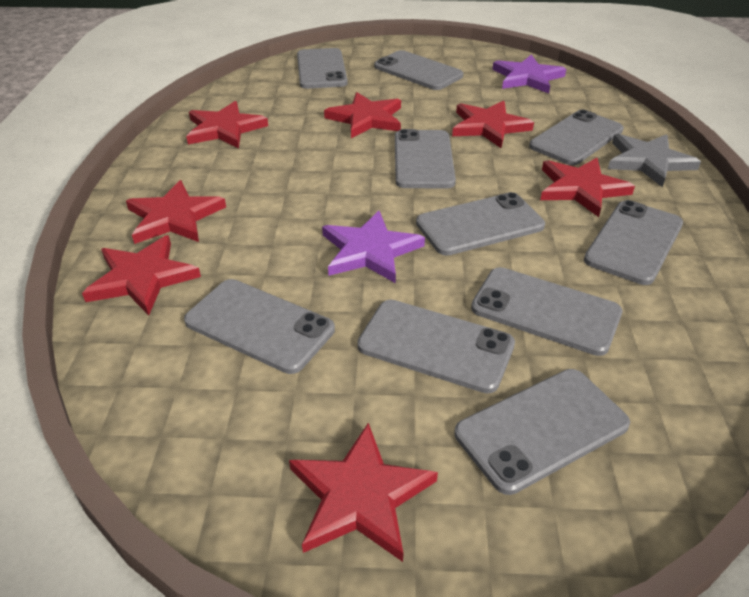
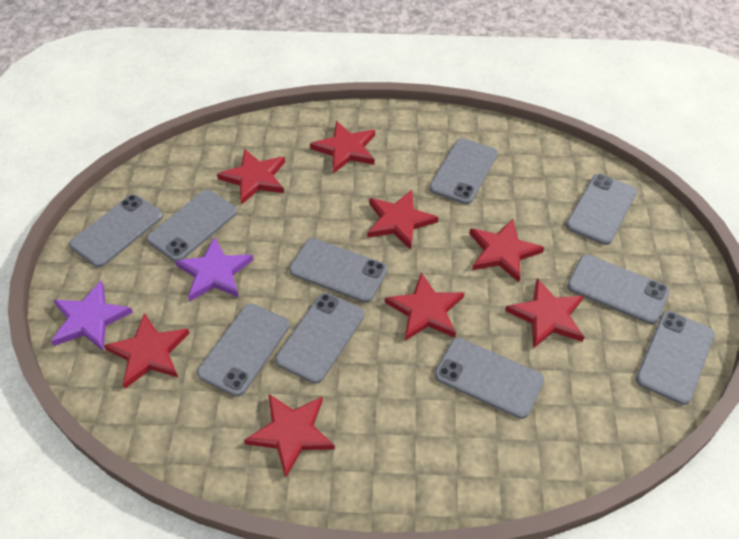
grey star: [608,134,701,187] = 1 -> none = 0
red star: [82,235,201,315] [126,180,226,244] [186,101,268,149] [289,423,438,562] [324,92,401,138] [452,101,534,148] [540,158,635,217] = 7 -> [104,313,190,388] [217,149,285,205] [244,394,335,477] [310,121,375,174] [367,190,438,250] [385,272,464,341] [469,219,544,282] [505,278,584,349] = 8

